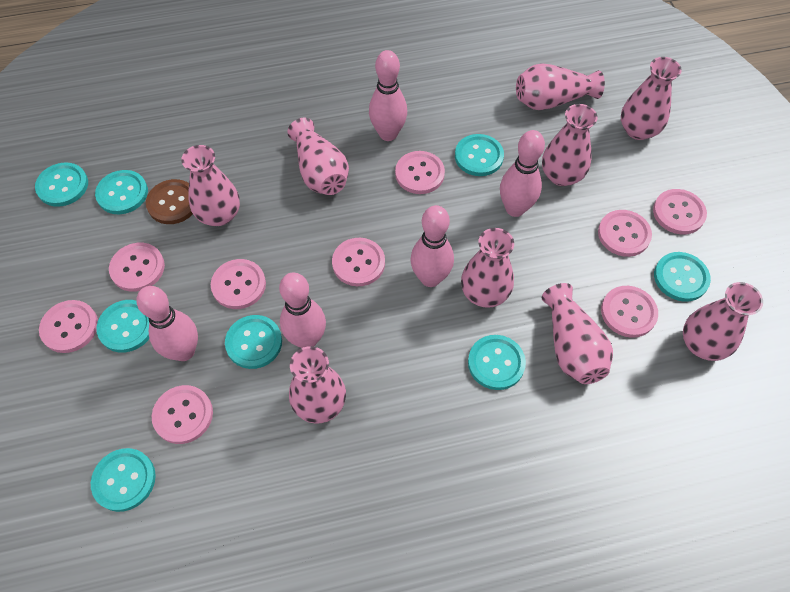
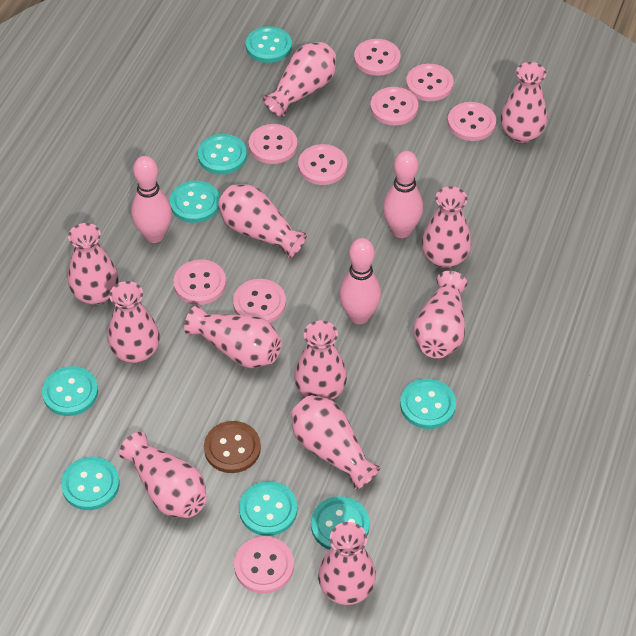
pink bowling pin: [136,286,198,361] [279,273,326,348] [369,50,407,141] [410,205,454,287] [500,130,545,217] = 5 -> [131,156,172,243] [339,238,381,324] [383,151,423,238] = 3
pink vase: [181,145,240,226] [287,118,349,195] [289,346,346,424] [461,228,514,308] [516,63,605,110] [542,104,598,186] [542,283,613,384] [621,57,682,140] [683,282,763,361] = 9 -> [68,223,119,305] [108,281,160,363] [119,432,207,518] [184,305,282,368] [218,184,307,258] [263,42,336,117] [291,395,380,490] [294,321,347,400] [318,522,376,605] [413,271,467,358] [422,186,471,268] [501,62,547,143] = 12

